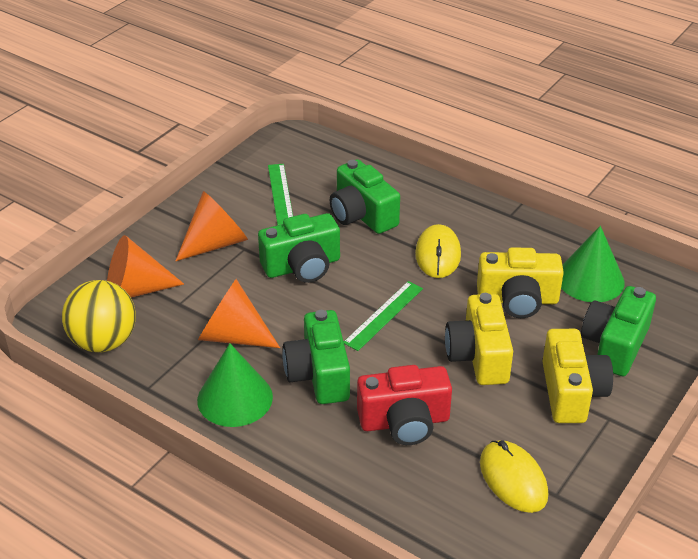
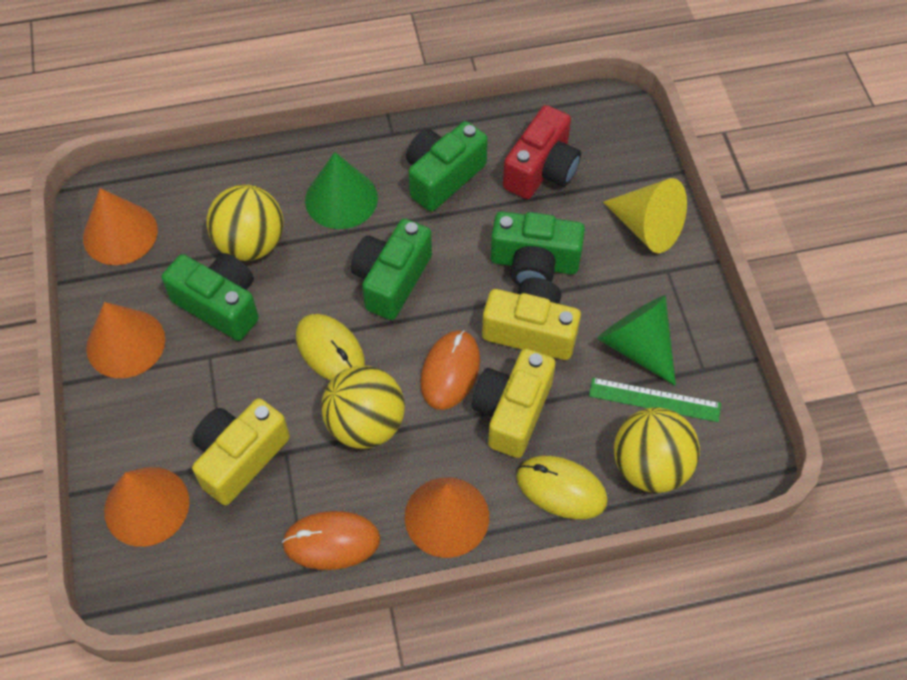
green ruler: [268,164,293,225] [344,281,423,351] = 2 -> [589,378,721,422] = 1
orange cone: [107,235,184,298] [176,191,248,261] [198,279,280,348] = 3 -> [83,188,158,265] [86,302,165,378] [104,467,189,547] [405,477,489,558] = 4
orange mouse: none = 0 -> [282,511,381,570] [420,330,480,410] = 2
yellow ball: [62,280,136,352] = 1 -> [206,185,284,261] [321,366,405,449] [614,407,700,493] = 3
yellow cone: none = 0 -> [603,178,687,253] = 1

